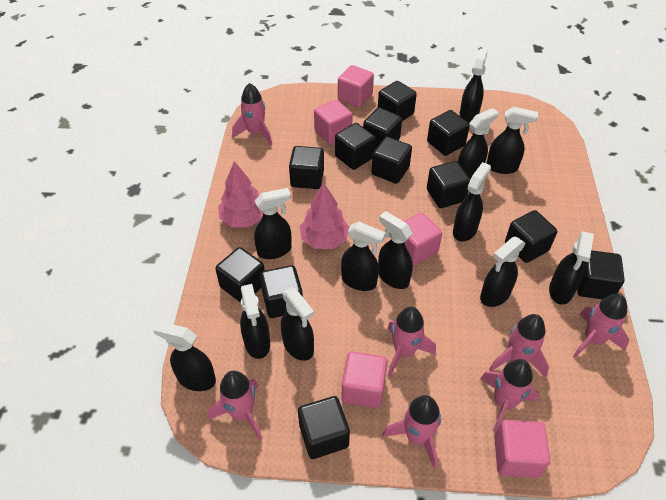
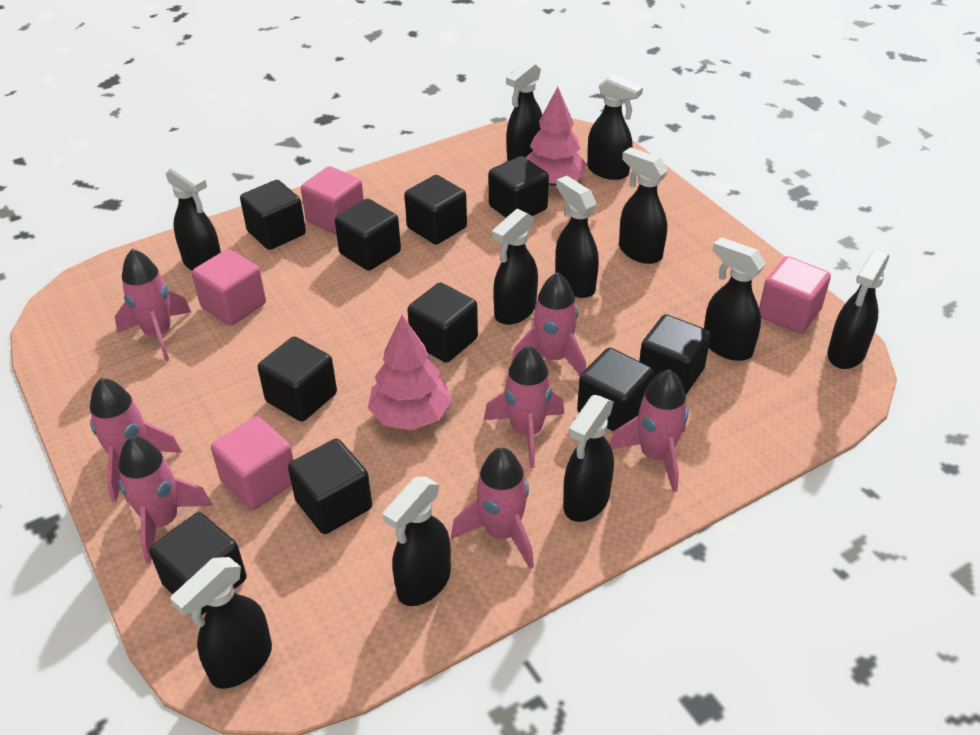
black cube: [215,247,265,303] [260,265,303,318] [289,146,324,189] [298,396,350,459] [335,123,376,170] [363,107,402,149] [371,137,412,184] [378,81,417,121] [427,110,470,156] [427,161,471,208] [505,210,557,263] [577,250,625,299] = 12 -> [149,512,246,615] [240,180,306,250] [258,337,337,422] [288,439,372,534] [335,199,401,271] [404,175,467,245] [407,283,478,363] [489,156,549,218] [577,348,653,432] [639,314,711,395] = 10
black spray bottle: [153,322,216,391] [240,284,270,359] [254,188,292,259] [281,288,314,361] [341,222,386,291] [378,211,413,289] [453,162,491,241] [458,108,498,179] [460,49,488,123] [480,237,526,307] [486,107,538,174] [549,231,594,305] = 12 -> [166,163,221,270] [170,557,272,689] [383,477,451,606] [492,209,538,325] [506,61,542,161] [555,176,599,298] [563,395,614,522] [587,75,643,180] [619,147,668,264] [704,237,766,361] [827,250,889,369] = 11
pink cube: [314,100,353,144] [338,65,374,107] [341,351,387,408] [403,212,442,266] [494,420,550,478] = 5 -> [192,249,266,325] [211,416,294,510] [301,166,364,235] [759,256,831,334] = 4

